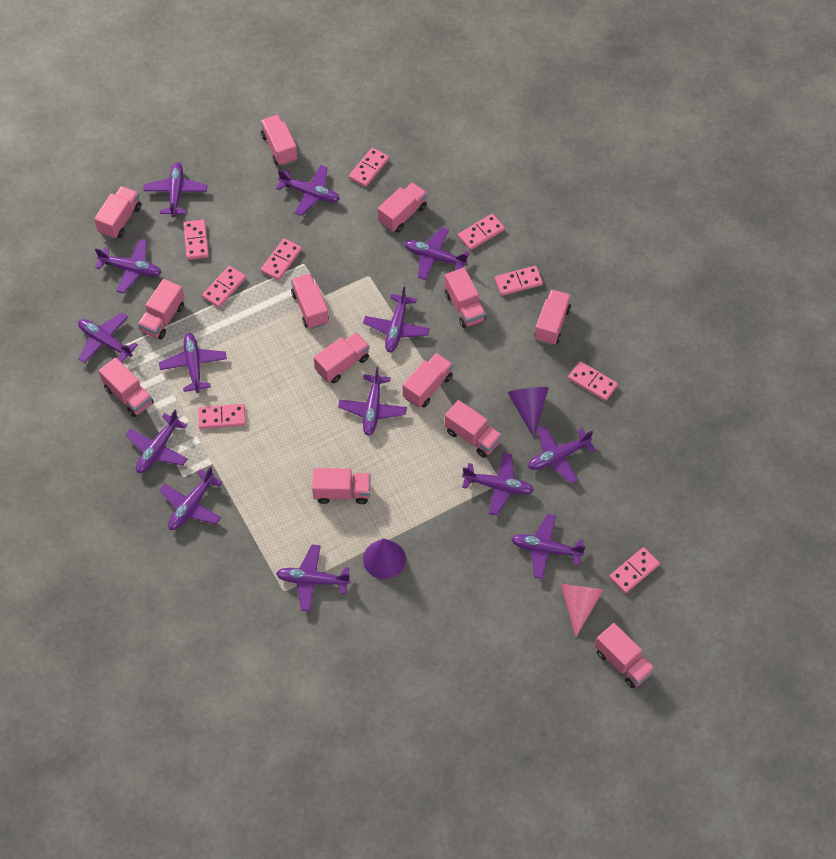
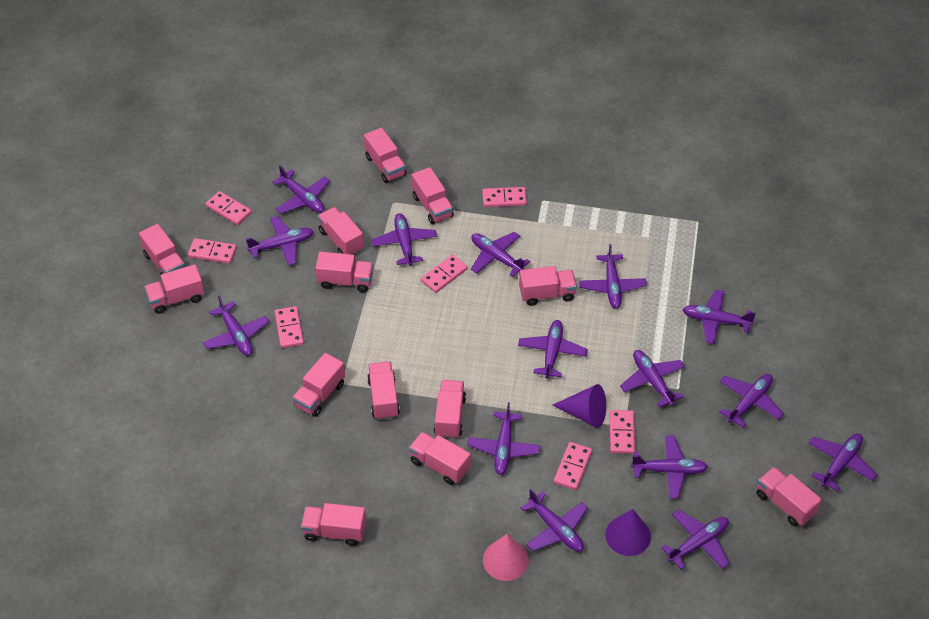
pink domino: [183,220,209,260] [198,404,246,429] [202,266,246,308] [261,238,302,280] [349,148,389,187] [458,214,505,250] [495,266,543,296] [568,361,618,401] [609,547,660,593] = 9 -> [188,238,237,264] [205,191,252,225] [275,306,304,348] [421,255,468,293] [482,187,527,207] [554,442,592,490] [610,410,635,454] = 7
purple plane: [78,313,138,363] [95,239,162,293] [126,410,188,473] [143,162,207,217] [159,333,227,393] [159,466,222,530] [276,165,340,216] [276,545,351,612] [338,366,407,436] [363,287,430,352] [404,227,469,280] [462,452,534,515] [511,514,586,579] [528,425,596,484] = 14 -> [203,295,269,356] [246,216,314,266] [272,165,330,214] [371,213,437,266] [467,402,541,475] [471,232,530,277] [518,320,588,379] [521,489,588,552] [579,244,647,308] [620,350,685,407] [631,435,708,499] [661,510,730,570] [682,290,756,344] [719,374,784,427] [809,433,878,492] = 15

